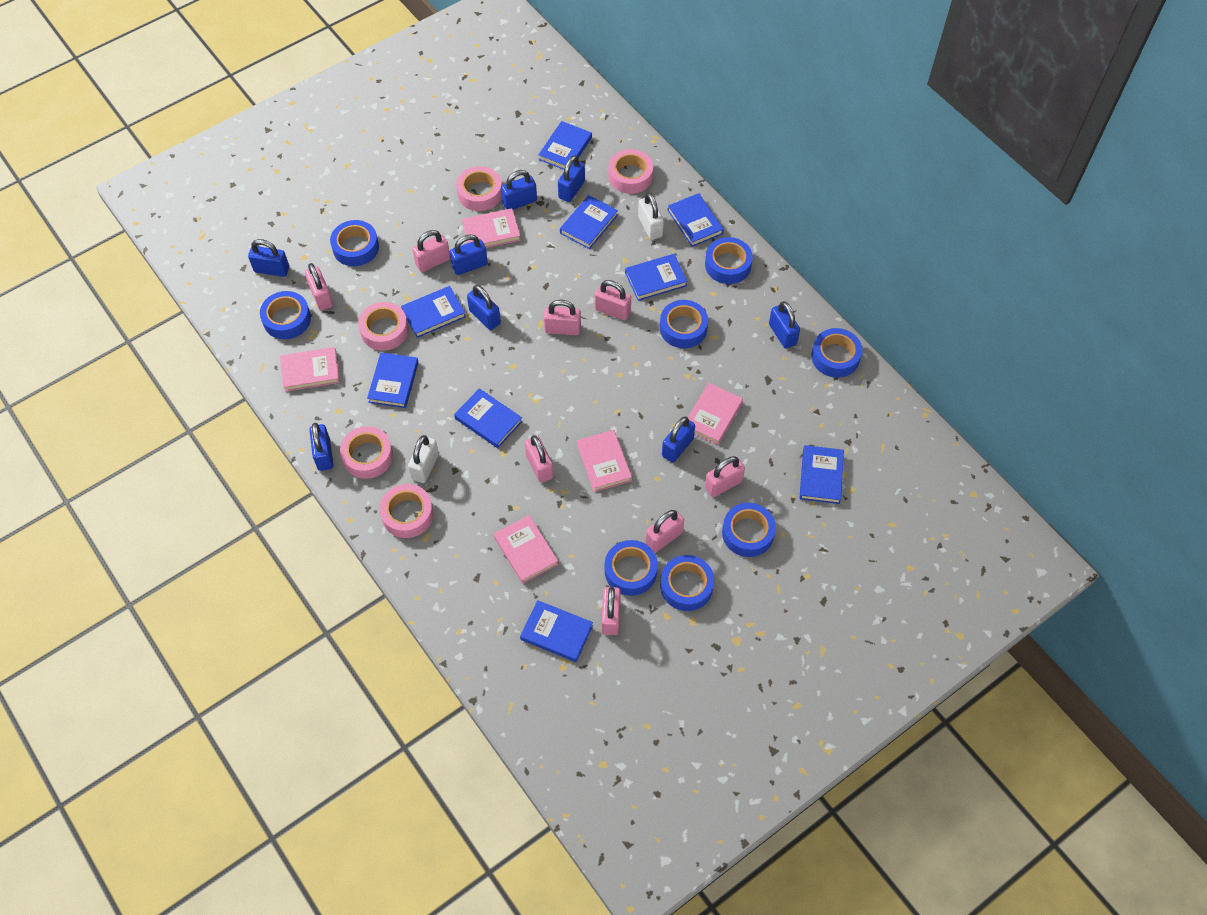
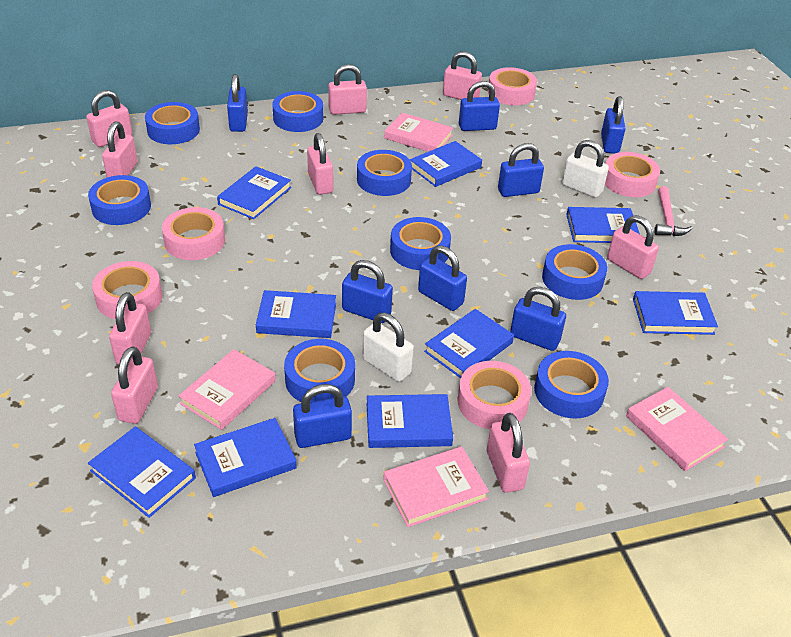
pink book: [280,347,340,392] [462,208,521,248] [494,515,558,584] [577,430,632,492] [688,383,743,445] = 5 -> [178,349,276,430] [383,446,489,527] [384,113,453,152] [626,387,728,471] = 4
pink hammer: none = 0 -> [655,186,692,236] = 1
pink padlock: [305,263,333,311] [412,230,450,272] [525,435,554,483] [544,300,581,335] [594,280,631,320] [601,587,621,635] [645,510,684,553] [705,456,745,497] = 8 -> [86,90,132,147] [102,121,138,177] [109,292,151,364] [111,346,158,424] [307,133,333,195] [328,64,367,115] [443,51,482,100] [487,413,530,493] [607,215,659,279] = 9

